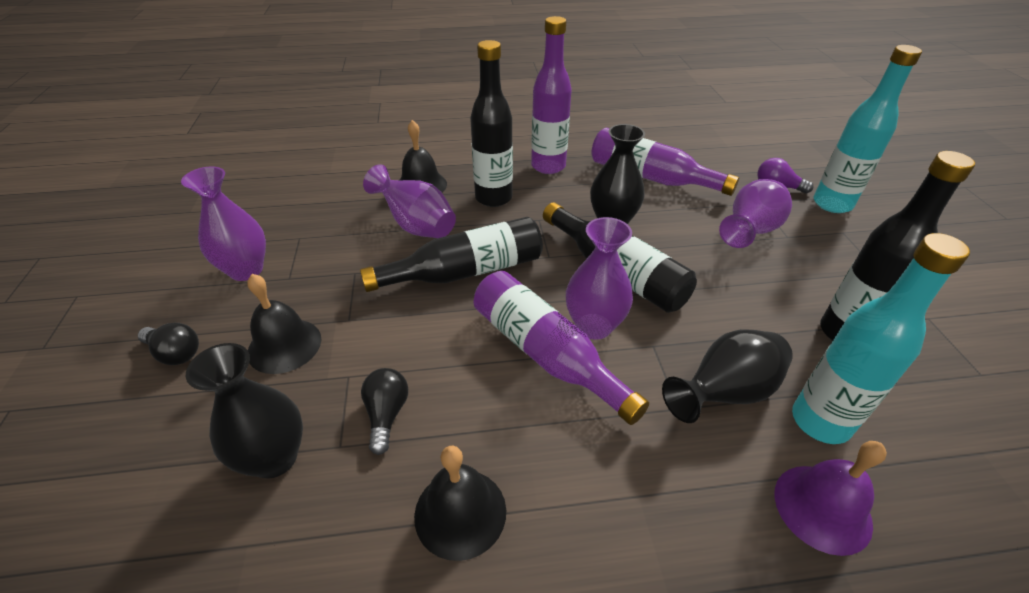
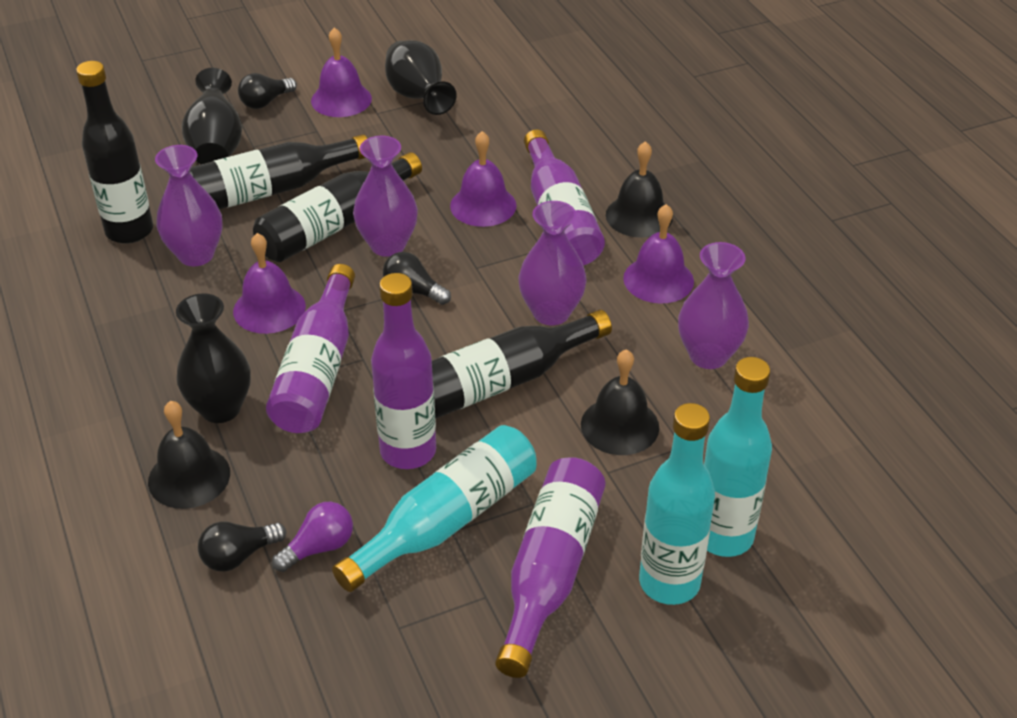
black light bulb: [138,323,199,365] [361,368,408,455] = 2 -> [198,522,286,572] [238,73,297,109] [383,252,451,305] = 3
purple bell: [774,441,887,556] = 1 -> [233,233,306,334] [311,27,372,117] [450,131,517,227] [623,204,694,304] = 4
purple bottle: [474,271,649,425] [531,16,572,174] [591,128,739,196] = 3 -> [266,264,355,433] [371,273,436,469] [495,457,606,678] [524,129,605,266] = 4
turquoise bottle: [792,233,970,444] [813,45,922,213] = 2 -> [332,425,536,592] [639,403,715,605] [704,357,772,557] = 3

